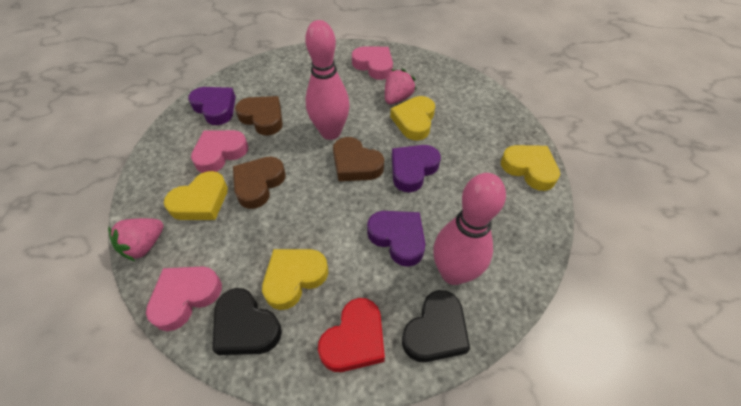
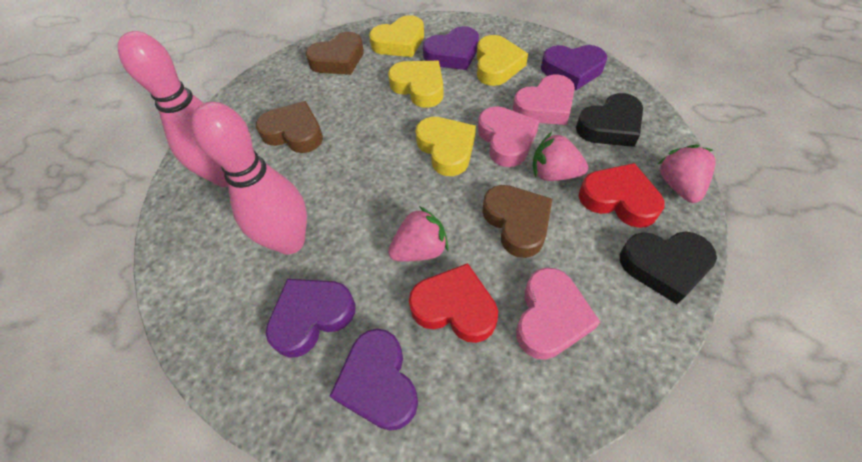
pink strawberry: [108,218,164,262] [385,69,416,104] = 2 -> [388,206,449,261] [533,132,588,181] [658,144,716,203] = 3
purple heart: [188,87,236,125] [367,211,425,267] [392,145,441,192] = 3 -> [266,279,356,358] [330,329,418,431] [423,26,479,70] [541,45,607,90] = 4
red heart: [318,298,385,372] = 1 -> [409,263,498,343] [579,163,665,228] = 2

